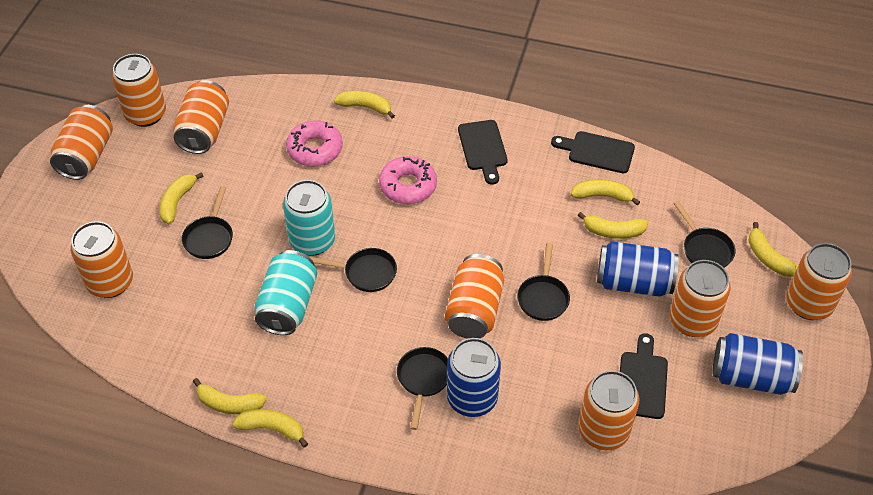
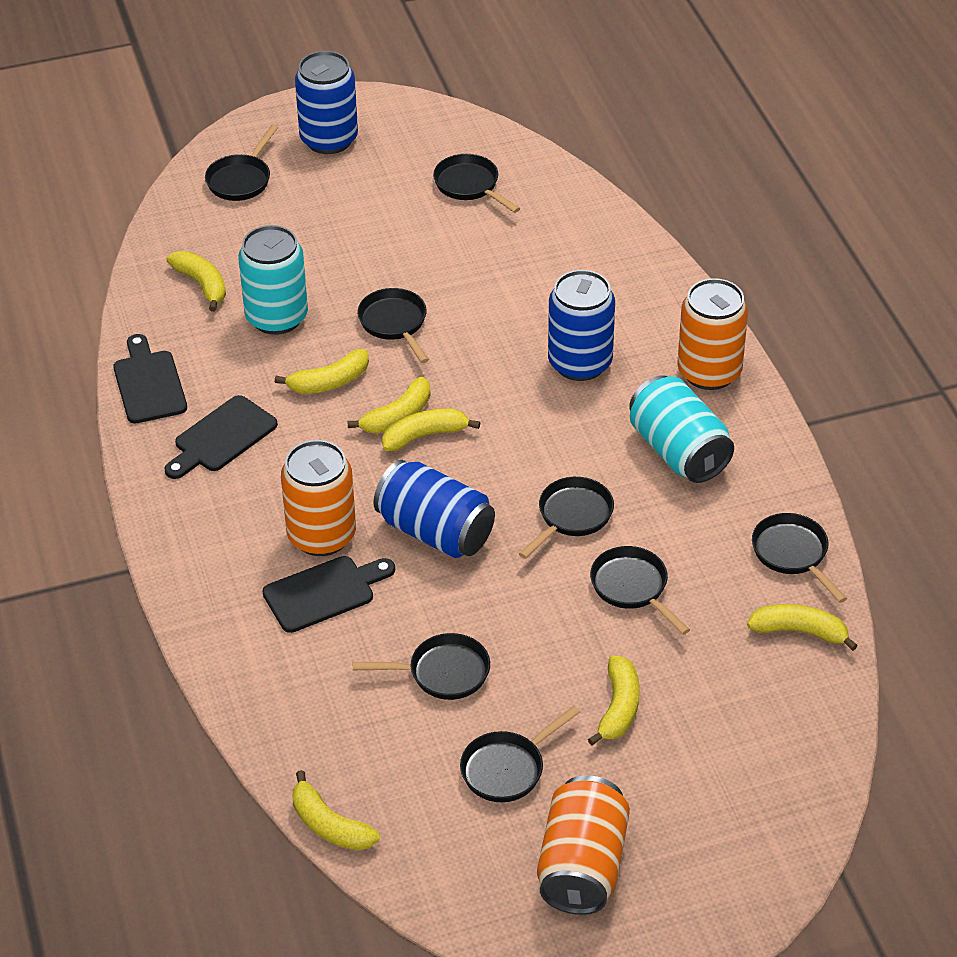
black pan: [182,186,233,259] [310,248,397,292] [397,347,448,430] [517,243,570,321] [673,201,735,268] = 5 -> [205,125,278,201] [353,633,490,700] [357,288,429,363] [433,154,520,213] [460,706,580,802] [519,477,614,559] [590,546,690,635] [752,513,847,603] = 8
orange can: [50,105,113,180] [71,221,133,298] [112,54,166,127] [173,80,229,154] [445,254,504,339] [578,371,640,450] [670,260,731,337] [787,243,852,320] = 8 -> [281,440,356,556] [537,775,630,915] [677,278,748,390] = 3
pink donut: [286,120,343,166] [379,156,437,204] = 2 -> none = 0

